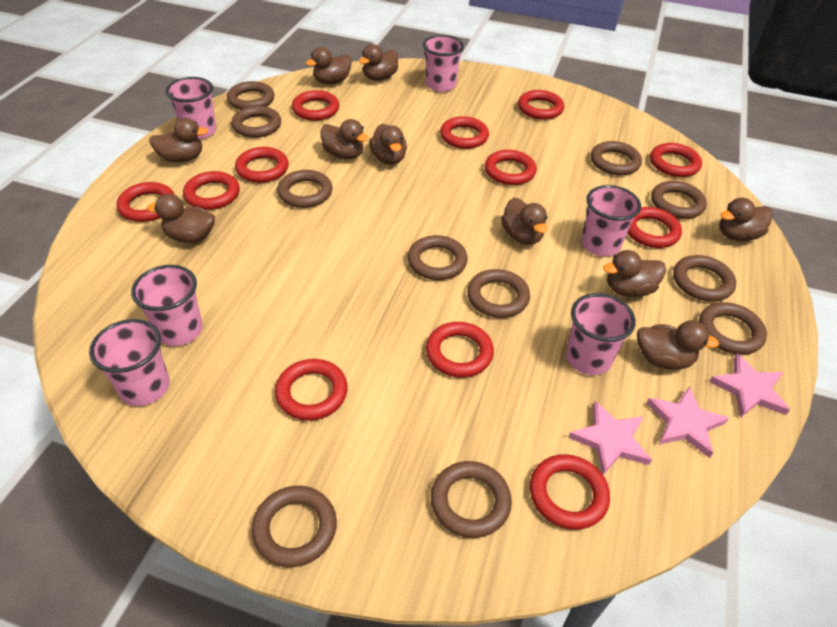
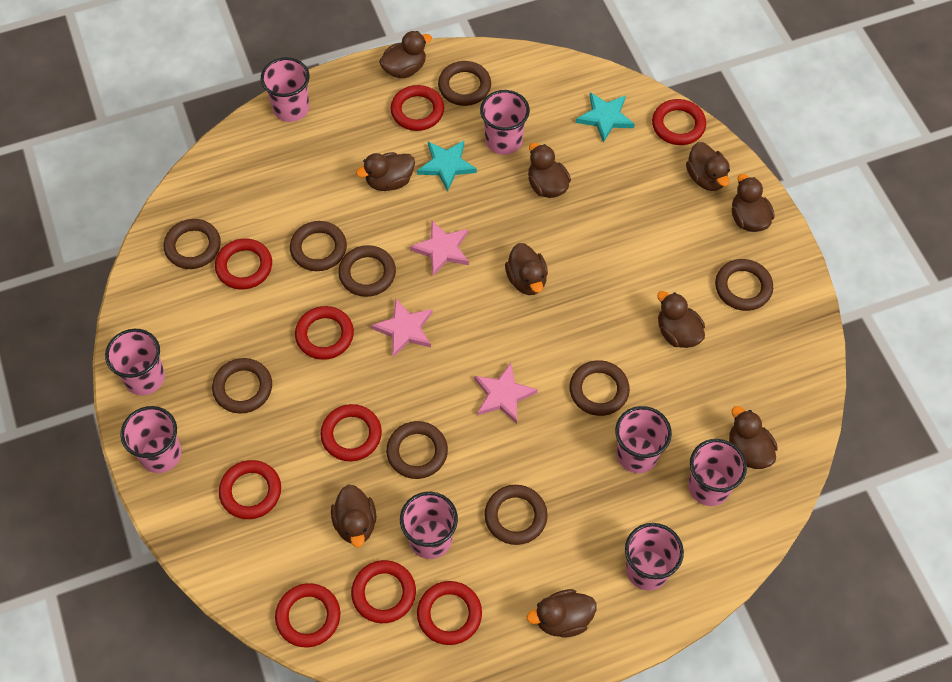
brown ring: [227,81,274,110] [231,106,281,138] [252,486,337,567] [277,170,332,208] [408,235,468,280] [431,461,512,538] [467,269,530,318] [591,141,642,175] [651,181,707,219] [673,255,736,302] [699,302,767,355] = 11 -> [164,219,221,269] [212,358,272,414] [290,221,347,271] [338,245,396,297] [386,421,448,479] [438,61,491,106] [485,485,548,545] [569,360,630,416] [715,259,773,311] = 9
pink cup: [89,319,170,406] [131,265,203,346] [166,77,217,139] [423,35,464,92] [566,293,636,375] [581,185,641,256] = 6 -> [105,329,165,395] [120,406,182,473] [261,57,310,122] [400,492,458,559] [480,90,530,155] [615,406,672,473] [625,523,684,590] [688,439,747,506] = 8
red ring: [117,182,175,222] [183,171,240,210] [235,147,289,183] [275,359,348,420] [292,90,339,121] [426,322,494,378] [440,116,489,149] [485,150,537,185] [518,90,564,120] [530,454,610,530] [627,207,682,248] [650,143,702,177] = 12 -> [215,238,272,290] [219,460,281,519] [275,583,340,647] [295,306,354,360] [320,404,382,461] [351,560,416,623] [390,85,444,131] [417,581,482,645] [652,99,706,145] = 9
turquoise star: none = 0 -> [417,141,477,192] [576,92,635,143] = 2

